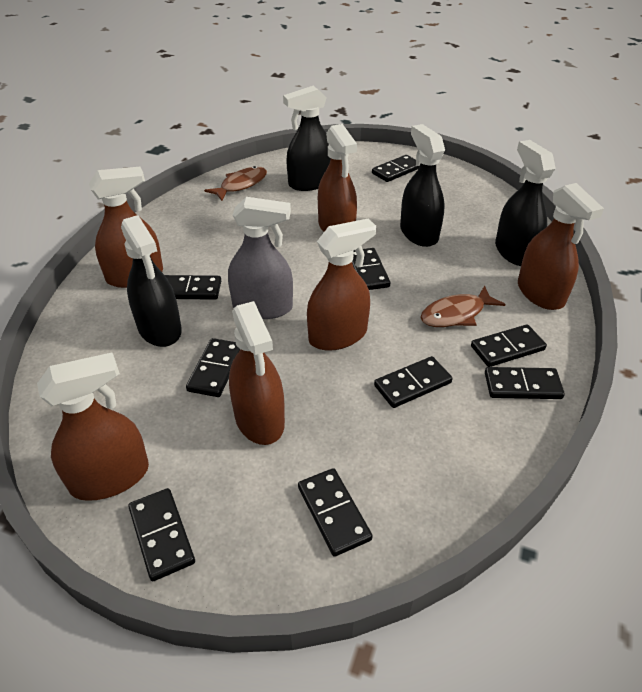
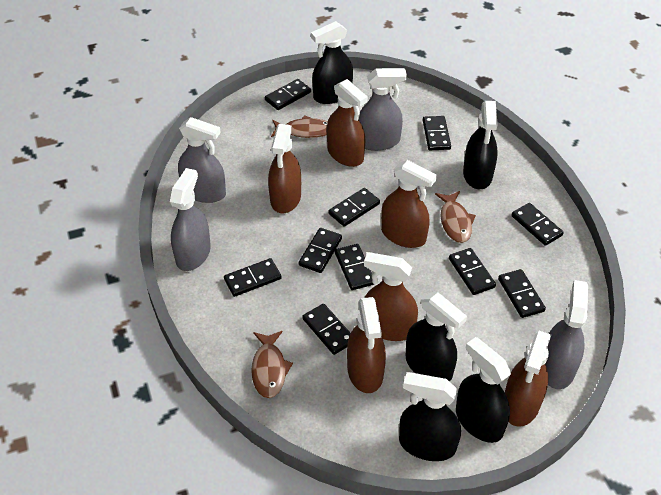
black domino: [128,488,195,581] [165,275,221,300] [186,338,240,397] [298,468,373,557] [352,248,390,290] [372,155,419,182] [374,356,452,408] [471,324,547,367] [485,367,565,399] = 9 -> [224,258,282,297] [265,79,311,110] [299,228,342,273] [302,304,351,355] [329,188,380,227] [335,244,374,290] [423,116,451,150] [449,248,496,295] [498,269,546,318] [511,203,564,246] = 10
black spray bottle: [121,215,182,347] [283,86,331,191] [400,124,445,247] [495,140,555,266] = 4 -> [311,21,353,104] [399,372,461,461] [406,292,467,382] [456,337,511,443] [463,101,498,189] = 5
brown fish: [204,166,267,201] [420,286,506,327] = 2 -> [251,331,293,398] [271,115,328,138] [435,191,476,243] = 3
grey spray bottle: [228,197,293,319] = 1 -> [170,168,211,271] [178,117,226,203] [359,68,407,151] [545,280,588,389] = 4

